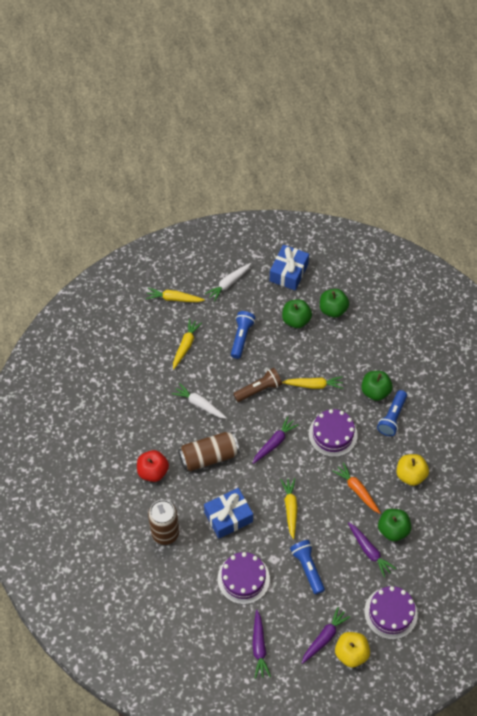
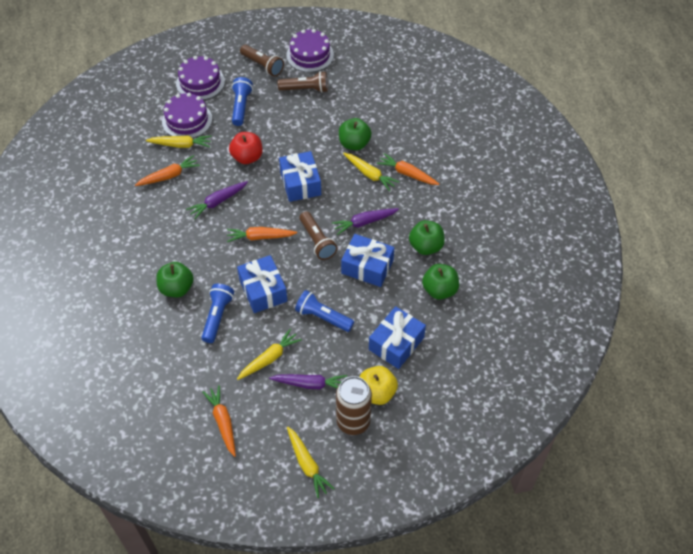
blue gift: [204,488,253,539] [270,245,309,290] = 2 -> [237,255,287,313] [279,151,321,202] [341,234,394,287] [369,306,426,369] = 4
brown can: [148,500,179,545] [178,432,240,471] = 2 -> [336,376,372,435] = 1
brown flashlight: [233,368,282,402] = 1 -> [240,45,284,77] [278,71,328,93] [299,211,338,260] = 3
orange carrot: [333,462,380,514] = 1 -> [135,155,200,186] [202,385,236,457] [227,227,297,242] [377,153,439,185] = 4
purple carrot: [252,610,271,679] [253,416,299,464] [302,607,351,664] [348,522,396,578] = 4 -> [186,181,248,219] [269,374,347,390] [332,208,399,235] = 3
white carrot: [172,383,227,419] [205,263,251,302] = 2 -> none = 0
yellow apple: [335,632,370,668] [397,454,429,486] = 2 -> [360,366,398,405] = 1

